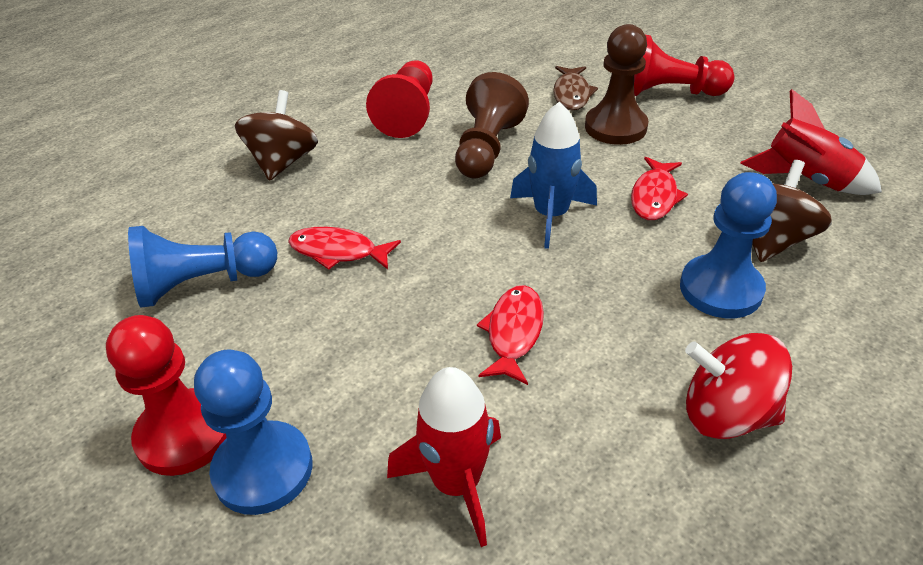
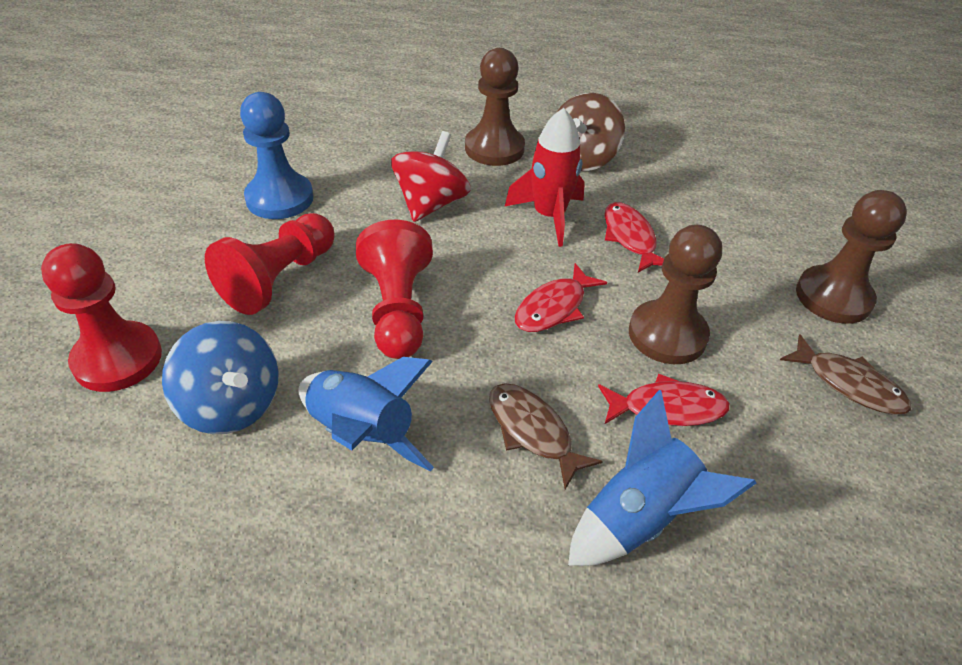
blue pawn: [128,226,277,308] [194,350,313,515] [680,172,777,318] = 3 -> [240,92,313,219] = 1
blue rocket: [510,102,597,249] = 1 -> [298,357,434,472] [568,390,756,566] = 2
blue spinning top: none = 0 -> [162,321,279,434] = 1
brown fish: [553,66,598,111] = 1 -> [489,383,603,489] [780,334,911,415] = 2
brown pawn: [455,72,529,178] [585,24,648,145] = 2 -> [465,48,525,166] [629,225,722,364] [796,190,907,324] = 3
brown spinning top: [235,90,318,181] [752,160,832,262] = 2 -> [556,93,625,171] = 1
red rocket: [387,367,501,547] [740,89,882,195] = 2 -> [505,108,585,247] = 1

